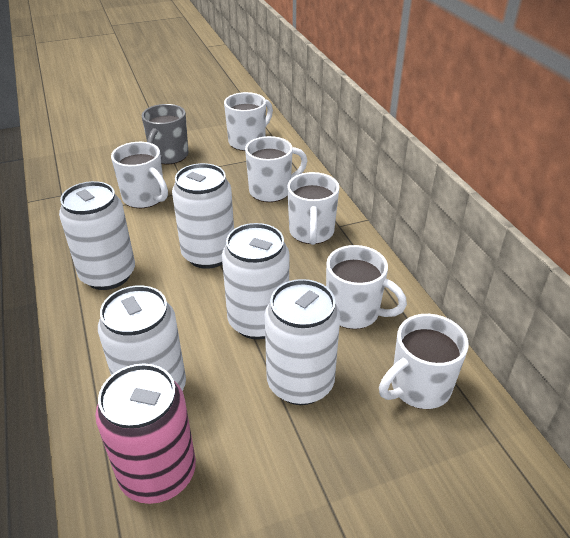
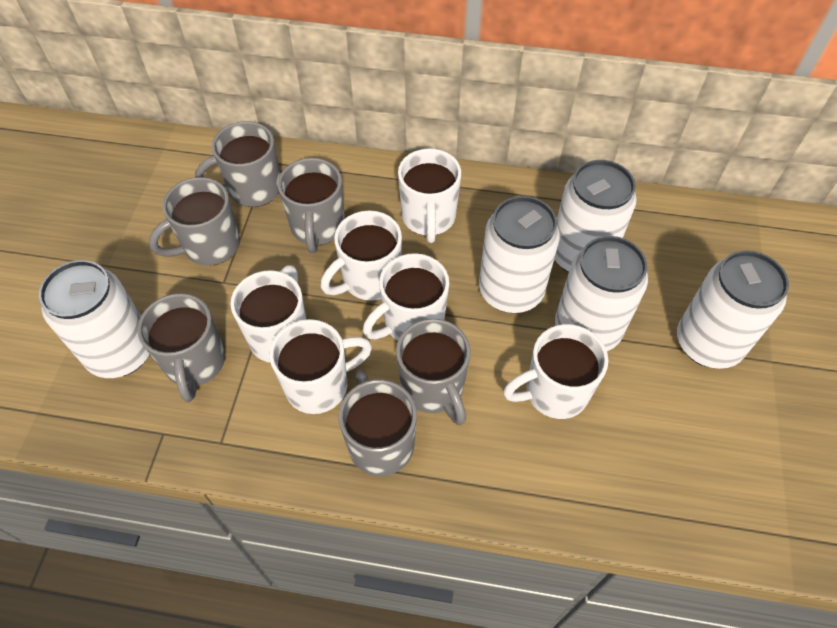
grey mug: [142,104,188,164] = 1 -> [137,293,225,402] [149,177,240,266] [195,121,280,207] [278,158,345,253] [339,370,417,476] [396,319,471,425] = 6
pink can: [95,364,196,504] = 1 -> none = 0

